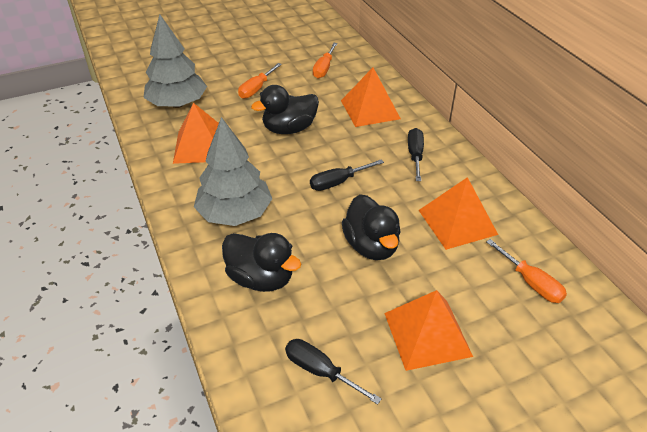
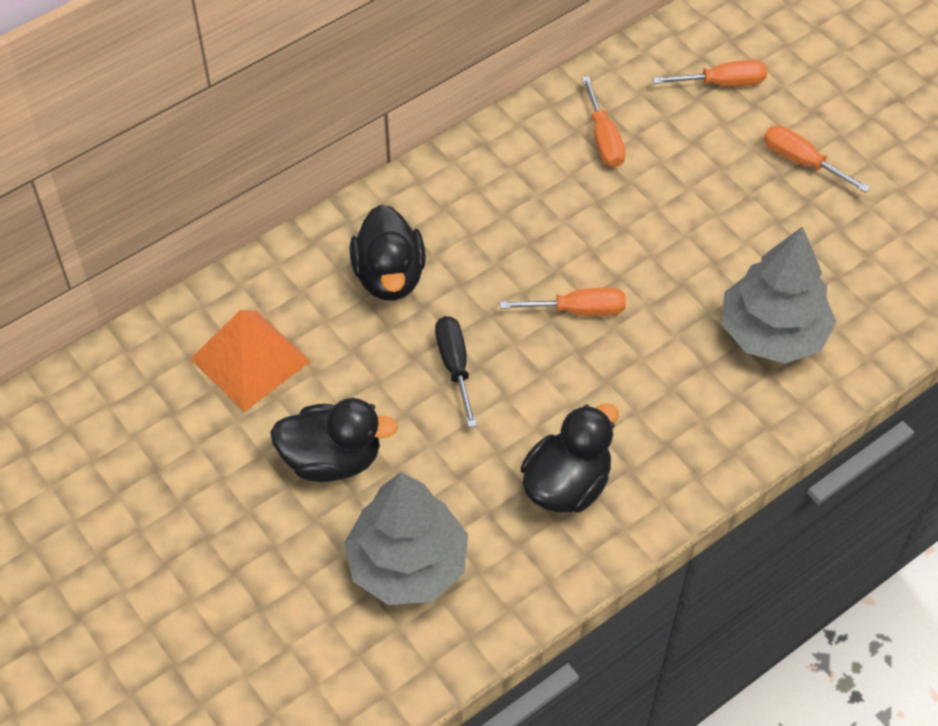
black screwdriver: [285,339,382,405] [310,159,384,191] [408,128,424,181] = 3 -> [435,316,477,427] = 1
orange pyramid: [173,103,219,164] [341,68,401,127] [384,290,473,371] [419,177,498,250] = 4 -> [190,310,311,412] = 1
orange screwdriver: [238,63,282,99] [313,43,338,78] [486,239,567,303] = 3 -> [500,288,626,316] [582,76,625,167] [653,60,767,86] [764,126,870,193] = 4

